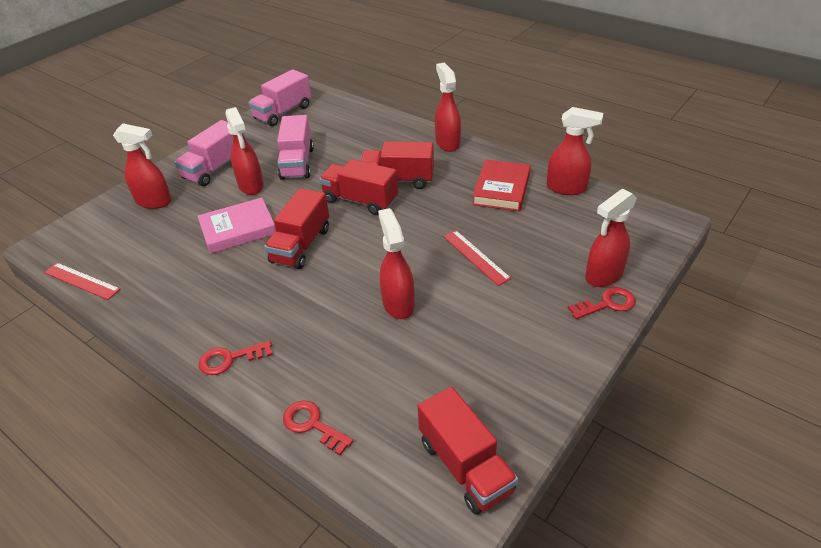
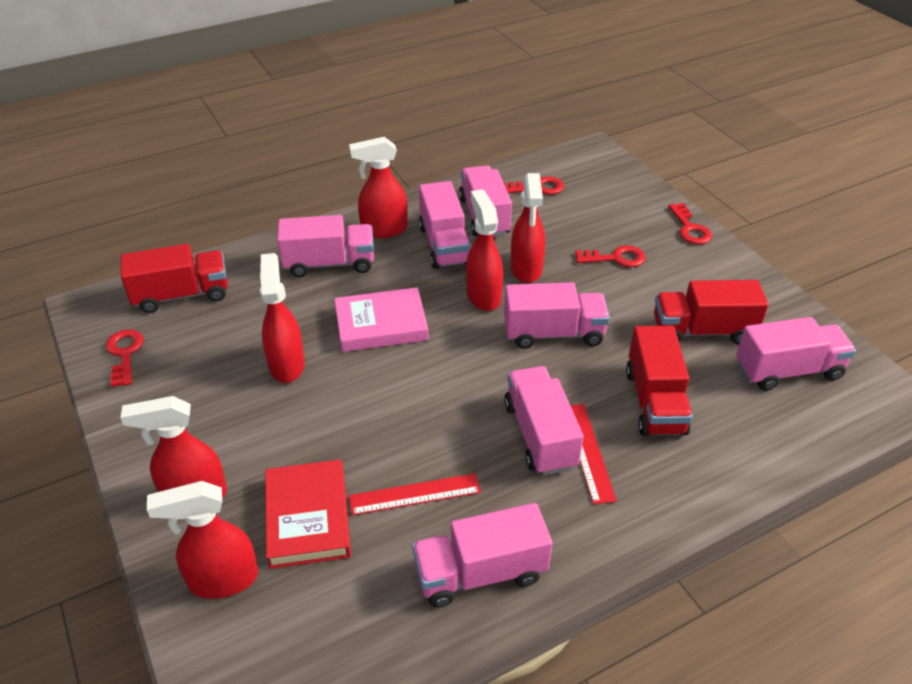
pink truck: [175,120,233,186] [248,69,311,126] [277,115,314,180] = 3 -> [277,215,374,277] [412,503,553,608] [419,181,470,269] [459,165,512,237] [504,282,610,349] [504,366,584,475] [736,317,856,391] = 7
red key: [199,341,272,375] [283,400,353,455] [568,287,636,319] = 3 -> [106,329,144,387] [504,176,564,195] [575,245,646,267] [668,203,712,244] = 4
red truck: [264,188,329,269] [319,159,398,215] [361,142,434,189] [418,387,518,515] = 4 -> [121,244,228,313] [626,326,693,436] [654,280,768,344] = 3

